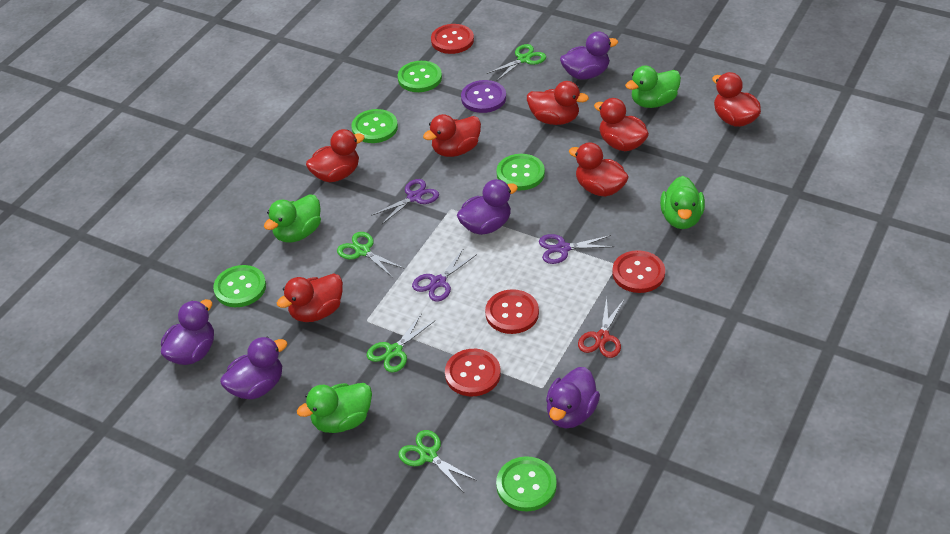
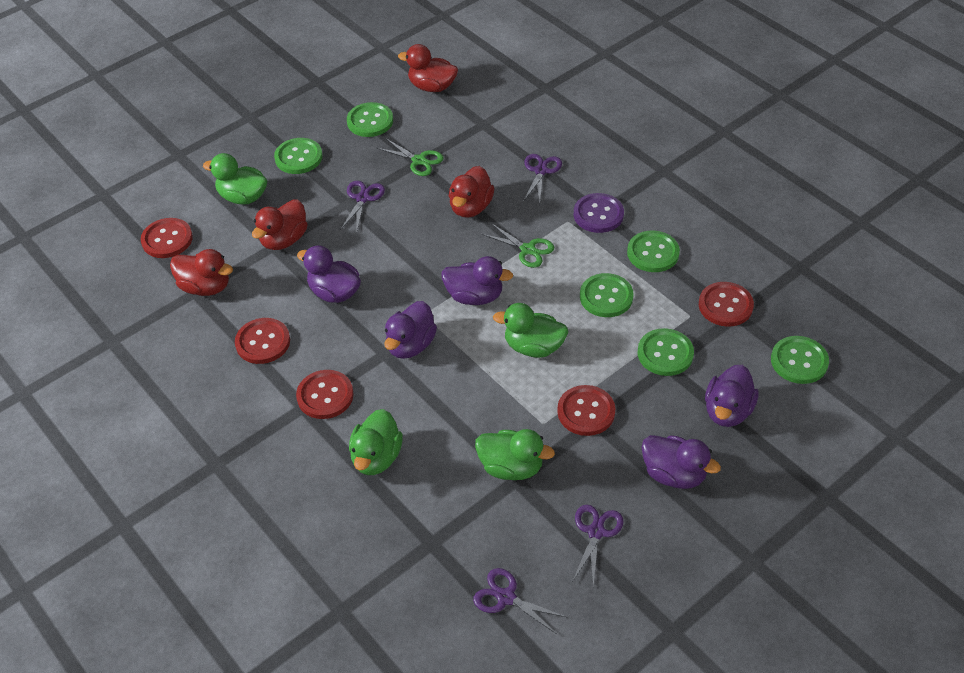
green button: [213,265,266,307] [352,109,398,143] [398,61,442,92] [496,456,557,511] [497,154,545,190] = 5 -> [274,138,323,174] [347,102,393,137] [580,273,634,317] [627,230,680,272] [638,328,694,376] [771,336,829,384] = 6
green scissors: [337,232,405,278] [367,313,435,372] [398,430,478,491] [487,44,546,81] = 4 -> [377,139,444,176] [482,223,554,268] = 2
purple scissors: [371,179,439,224] [412,248,477,302] [539,234,614,264] = 3 -> [340,181,385,230] [473,568,566,634] [524,154,562,203] [573,505,623,586] = 4
red button: [431,24,474,54] [445,349,501,396] [485,289,539,334] [612,250,665,293] = 4 -> [141,218,193,258] [235,318,290,364] [296,370,354,419] [557,385,615,436] [699,282,754,327] = 5
red duck: [277,274,343,322] [306,129,365,182] [423,114,481,157] [527,81,589,125] [569,142,629,197] [594,98,649,151] [712,72,761,127] = 7 -> [170,249,233,296] [252,200,308,250] [398,44,458,92] [449,166,494,218] = 4
red scissors: [578,298,624,358] = 1 -> none = 0

